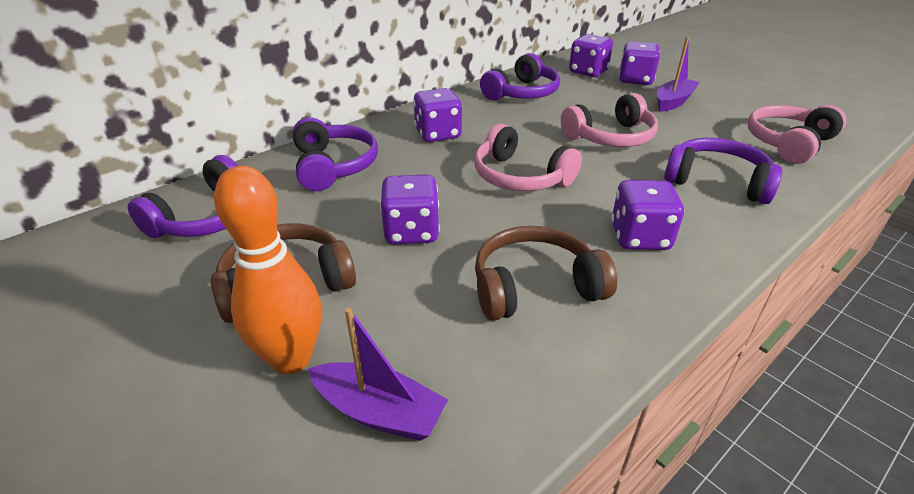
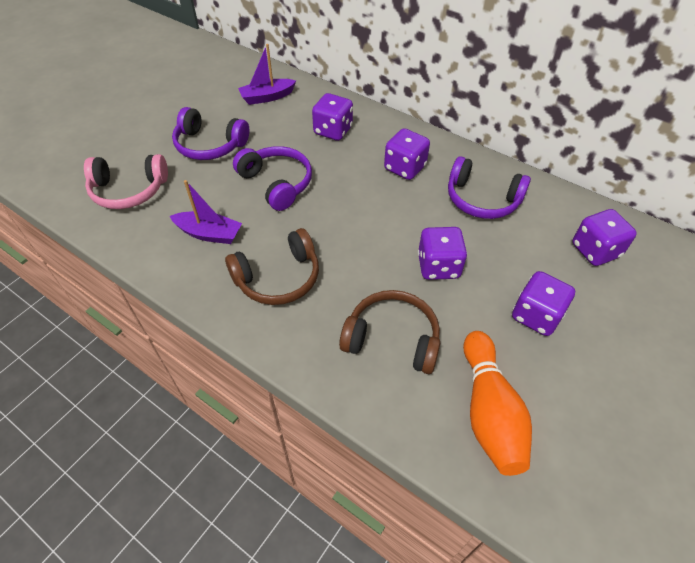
pink headphones: [474,124,582,191] [561,93,658,147] [748,105,846,164] = 3 -> [84,154,168,209] = 1
purple headphones: [128,155,238,238] [293,117,378,191] [480,53,560,100] [664,138,782,204] = 4 -> [172,107,249,160] [233,146,312,211] [448,156,531,219] = 3

